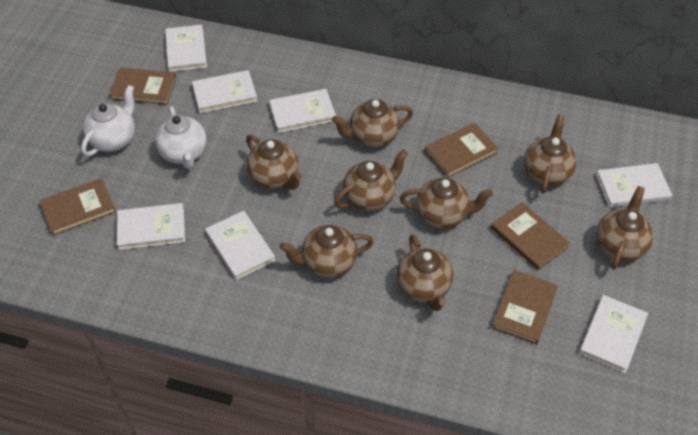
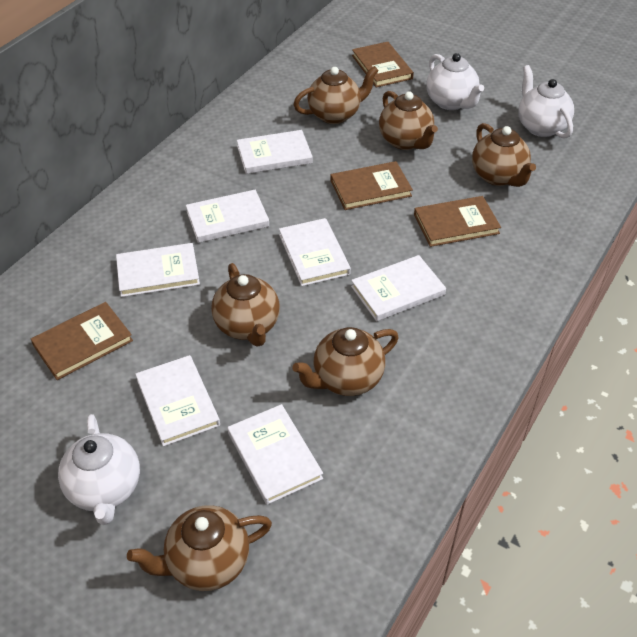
brown book: [40,178,116,236] [109,68,176,105] [425,123,499,178] [491,202,570,270] [492,270,558,345] = 5 -> [31,302,133,380] [330,161,413,210] [352,42,414,87] [414,196,501,247] = 4
brown teapot: [246,134,302,190] [280,224,374,278] [332,99,413,147] [334,149,408,211] [396,234,453,311] [400,178,493,229] [524,115,577,194] [596,186,653,270] = 8 -> [127,505,272,591] [211,263,280,347] [292,327,399,396] [293,66,379,124] [379,91,438,150] [472,123,536,187] = 6
white teapot: [81,85,135,156] [155,106,207,169] = 2 -> [58,414,140,525] [427,53,484,110] [518,65,574,139] = 3

